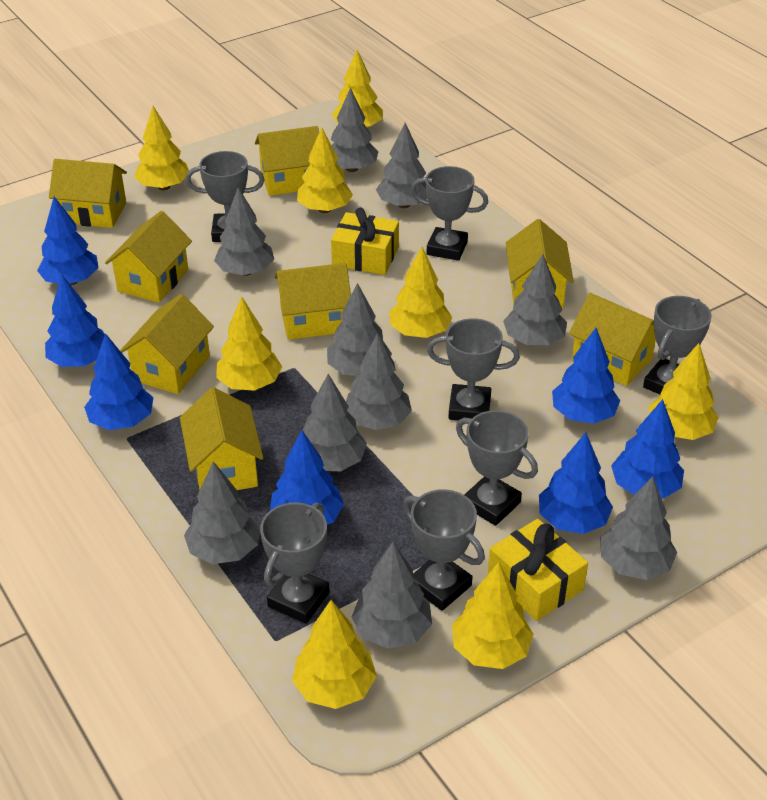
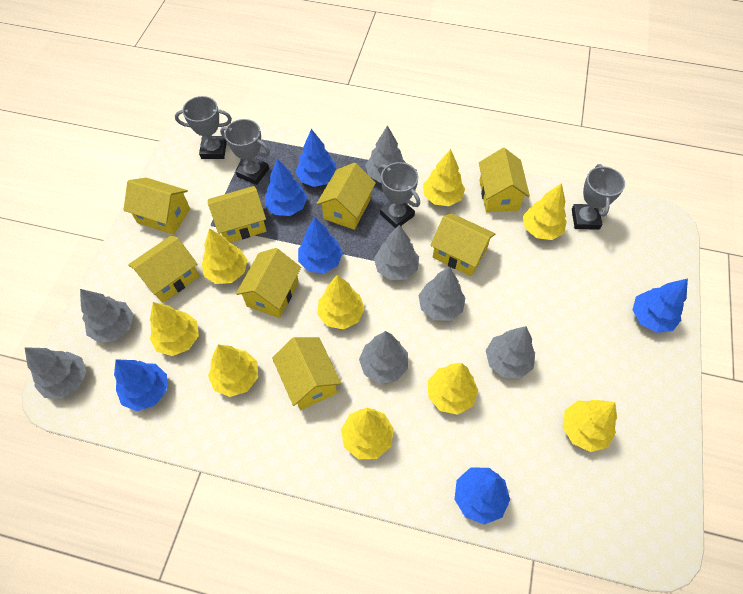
blue tree: [37,197,99,285] [45,275,105,367] [84,333,153,430] [270,430,344,525] [539,432,613,534] [552,328,620,424] [611,399,684,499] = 7 -> [114,359,167,411] [265,159,307,216] [296,129,336,187] [298,217,343,273] [454,468,510,525] [633,278,688,333] = 6
grey tree: [184,461,260,564] [214,187,274,276] [303,374,367,472] [327,283,392,376] [331,88,379,172] [346,333,412,430] [351,542,432,649] [376,123,427,208] [503,254,567,345] [600,476,677,580] = 10 -> [24,347,86,399] [80,289,133,343] [359,331,408,384] [365,125,406,183] [374,225,419,280] [418,266,465,321] [486,326,535,378] = 7
grey trophy: [186,151,265,242] [260,502,329,624] [403,489,485,611] [411,166,488,261] [427,318,520,420] [456,410,538,526] [643,296,712,394] = 7 -> [175,96,232,159] [220,119,270,185] [379,162,420,228] [572,164,625,230] = 4
yellow gift: [331,208,399,275] [488,519,588,621] = 2 -> none = 0
yellow tree: [134,106,189,190] [216,297,282,391] [292,600,377,709] [297,127,353,213] [332,50,383,127] [390,247,452,338] [452,562,534,669] [649,343,719,440] = 8 -> [150,302,199,356] [202,228,247,284] [208,345,258,397] [317,275,365,329] [341,408,394,459] [423,149,465,206] [428,363,479,415] [523,183,567,240] [563,400,617,452] = 9

